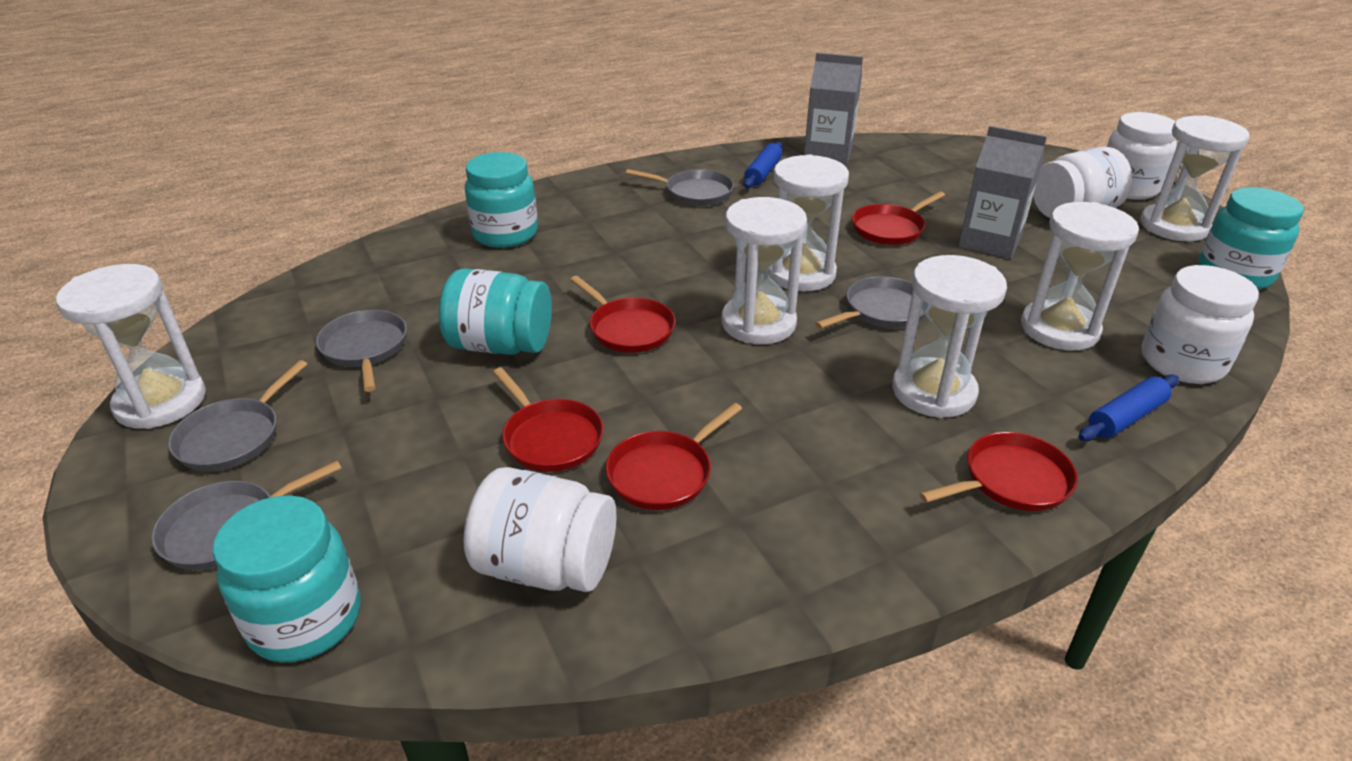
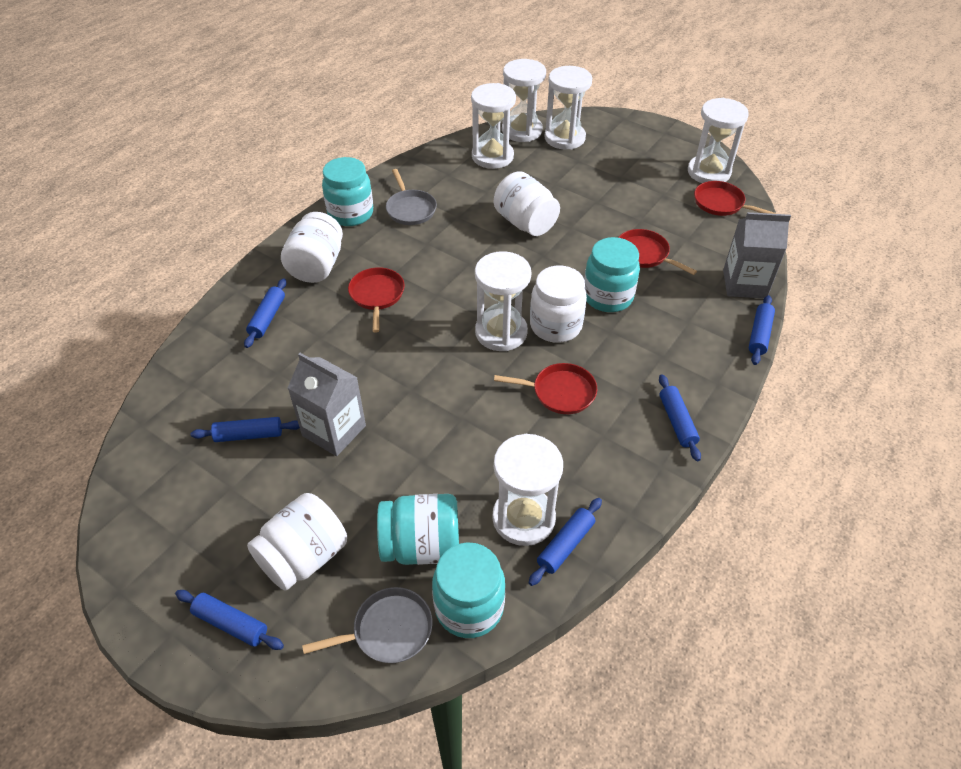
blue rolling pin: [744,142,782,188] [1079,374,1179,441] = 2 -> [175,590,284,650] [191,417,300,442] [244,278,286,348] [529,498,602,586] [659,374,701,461] [749,295,775,365] = 6
grey pan: [151,461,342,570] [168,360,307,471] [316,310,407,392] [626,169,734,206] [815,276,925,329] = 5 -> [302,587,432,663] [386,169,437,225] = 2
red pan: [493,367,604,472] [570,276,676,353] [606,403,742,510] [852,192,945,245] [920,432,1078,511] = 5 -> [348,267,405,333] [494,363,597,414] [618,229,697,275] [694,181,777,216] = 4

